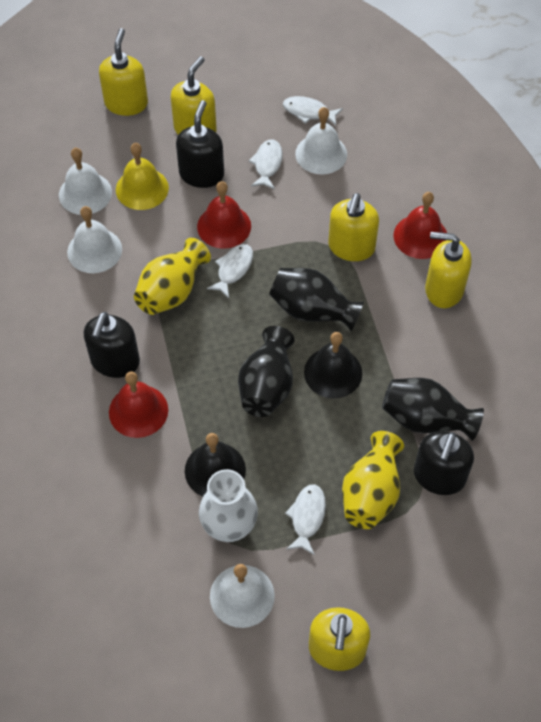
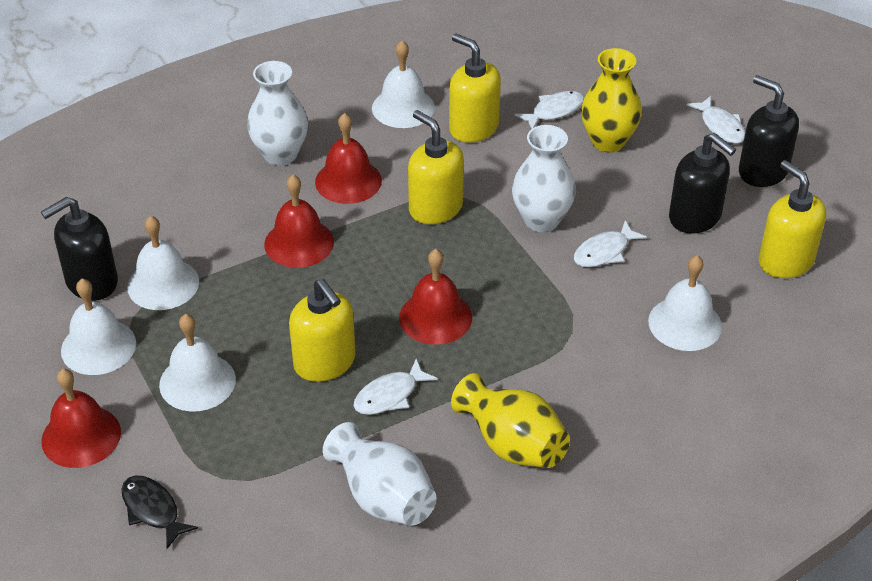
black bell: [185,433,246,496] [304,332,362,398] = 2 -> none = 0
black fish: none = 0 -> [121,476,198,549] = 1
black vase: [238,326,295,417] [269,268,364,331] [382,378,484,441] = 3 -> none = 0
red bell: [109,372,168,438] [197,181,251,249] [394,192,447,259] = 3 -> [41,369,121,468] [264,175,334,268] [315,113,382,204] [399,249,472,345] = 4
white bell: [59,148,112,215] [67,206,122,273] [210,564,275,628] [295,107,347,175] = 4 -> [61,279,136,375] [127,216,199,310] [159,314,236,412] [372,40,435,128] [648,255,722,351] = 5
white vase: [199,469,258,542] = 1 -> [247,61,308,166] [323,422,437,526] [512,125,576,232] = 3
yellow bell: [116,143,169,210] = 1 -> none = 0
yellow soap dispenser: [99,28,148,116] [171,56,217,135] [309,607,370,671] [328,193,379,261] [425,232,472,308] = 5 -> [289,279,356,382] [408,110,464,224] [449,33,501,143] [759,160,826,278] = 4

